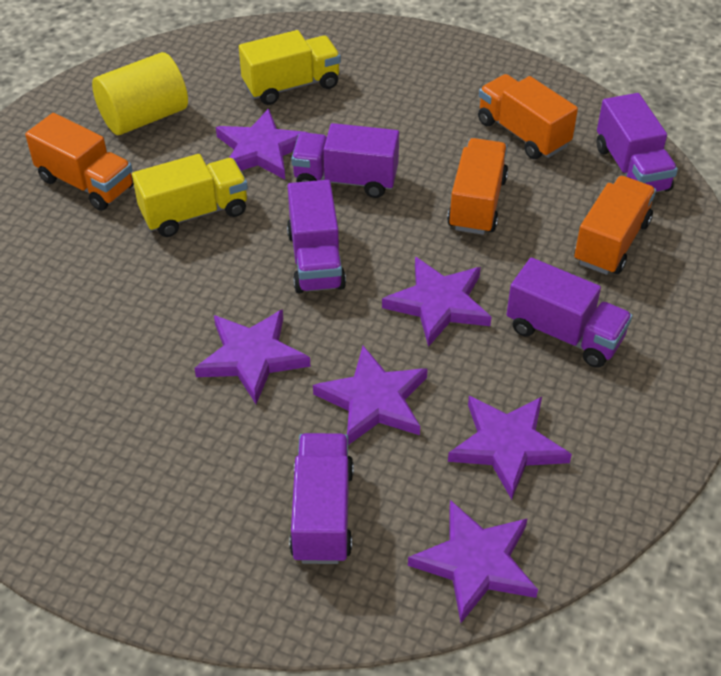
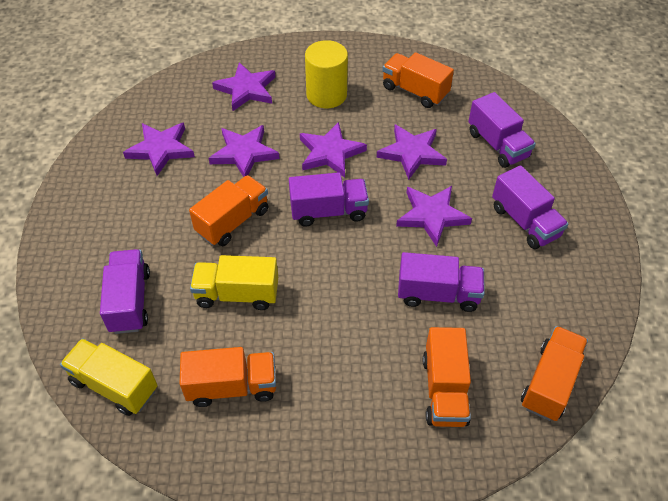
orange truck: [25,113,134,211] [447,138,508,235] [478,74,578,159] [574,176,656,275] = 4 -> [180,347,276,407] [189,175,268,246] [382,52,454,108] [423,327,471,427] [521,326,588,421] = 5

